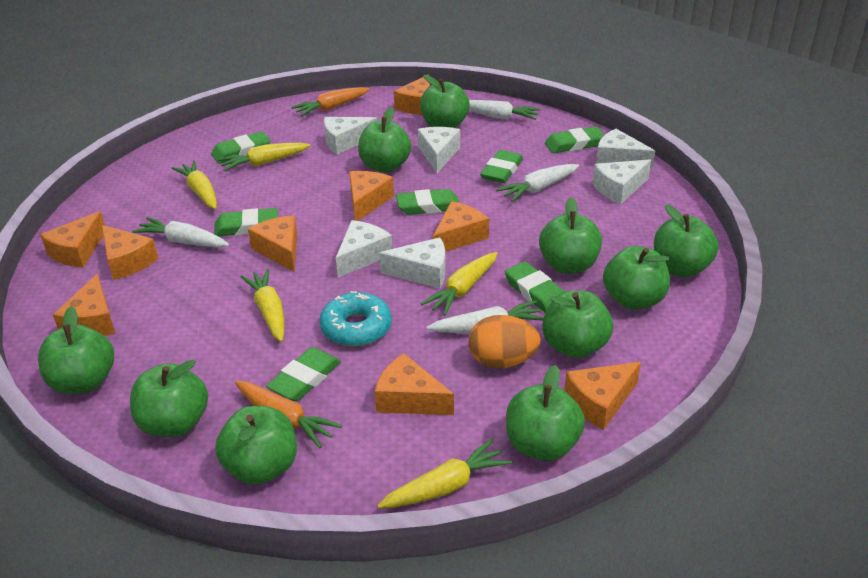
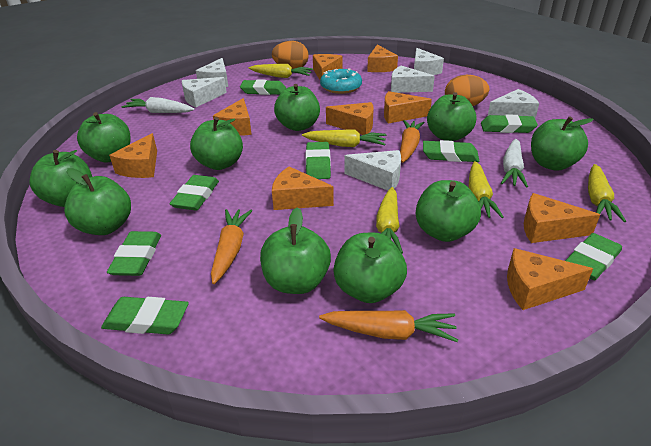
green eraser: [211,131,270,164] [214,208,278,237] [266,347,341,401] [396,189,459,215] [480,150,523,183] [505,261,565,313] [545,127,605,153] = 7 -> [101,297,189,334] [107,231,161,276] [169,175,219,211] [240,79,286,95] [306,142,331,179] [423,140,479,162] [481,114,538,133] [565,233,622,280] = 8
orange carrot: [235,381,342,448] [291,87,370,116] = 2 -> [211,209,252,284] [319,310,458,342] [400,120,425,163] = 3
orange egg: [469,315,541,368] = 1 -> [272,41,309,69] [445,75,489,106] = 2
white carrot: [132,217,229,248] [426,300,544,333] [469,100,541,120] [496,164,579,202] = 4 -> [122,97,195,113] [501,139,528,188] = 2

